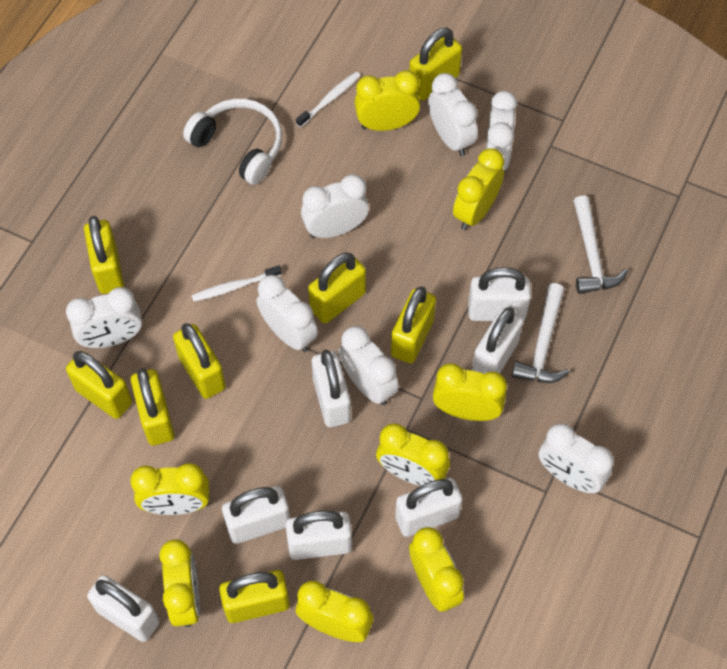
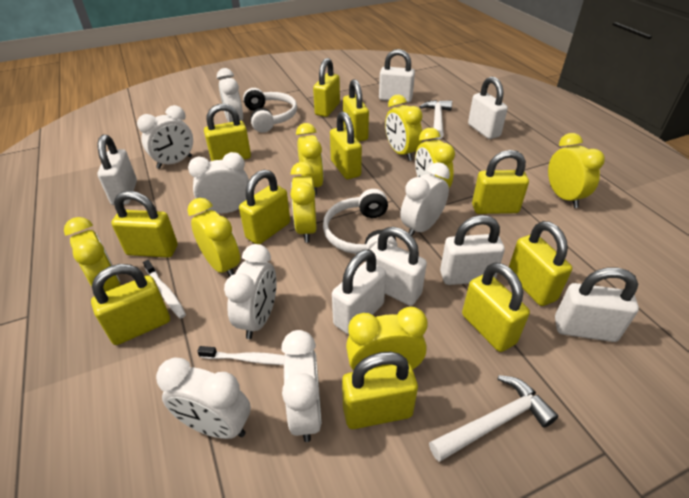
white headphones: [183,99,282,185] = 1 -> [243,88,297,133] [323,189,398,254] = 2
yellow padlock: [66,351,132,419] [84,216,124,294] [131,368,175,446] [173,323,226,399] [219,570,290,623] [308,252,366,324] [391,286,436,364] [409,28,462,101] = 8 -> [91,264,170,345] [111,191,178,258] [204,104,251,161] [239,170,290,244] [313,58,340,117] [330,111,362,179] [342,351,418,429] [343,79,369,141] [462,262,530,352] [472,150,529,214] [509,221,572,306] = 11

